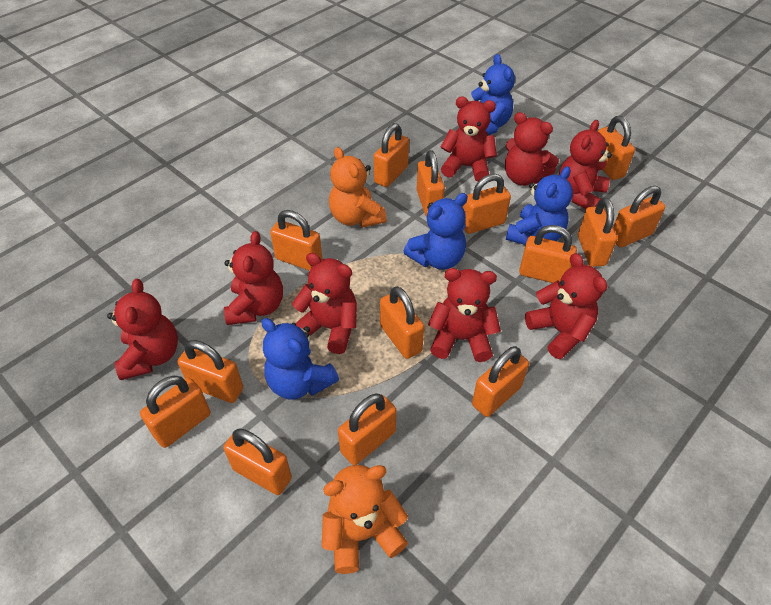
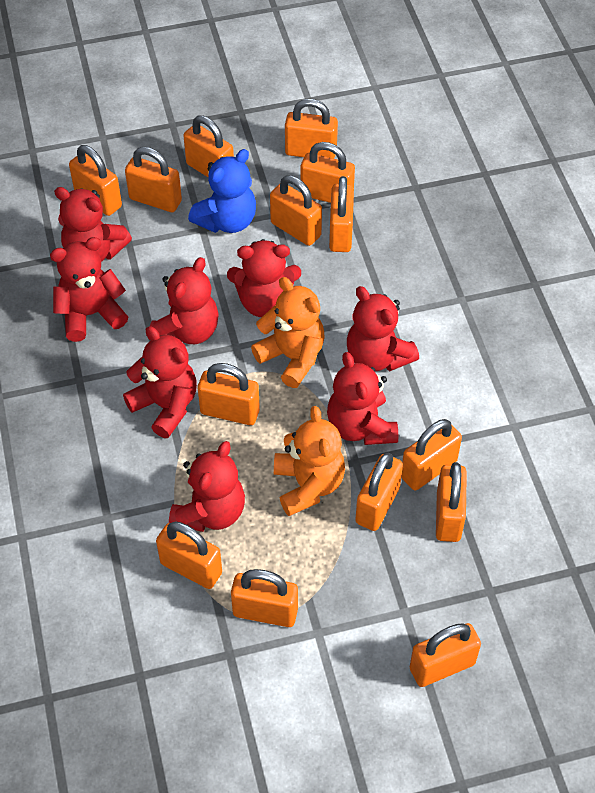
blue teddy bear: [261,318,339,400] [403,193,468,270] [471,54,515,135] [506,166,573,245] = 4 -> [188,149,256,233] = 1

